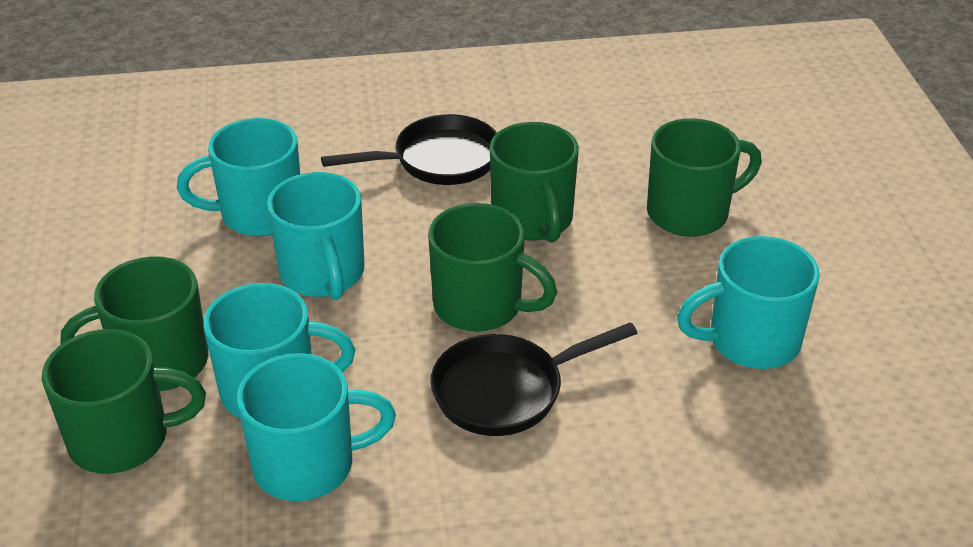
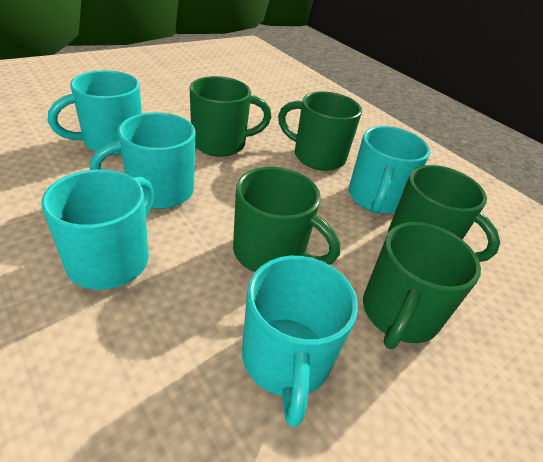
black pan: [321,114,497,185] [430,322,637,436] = 2 -> none = 0

